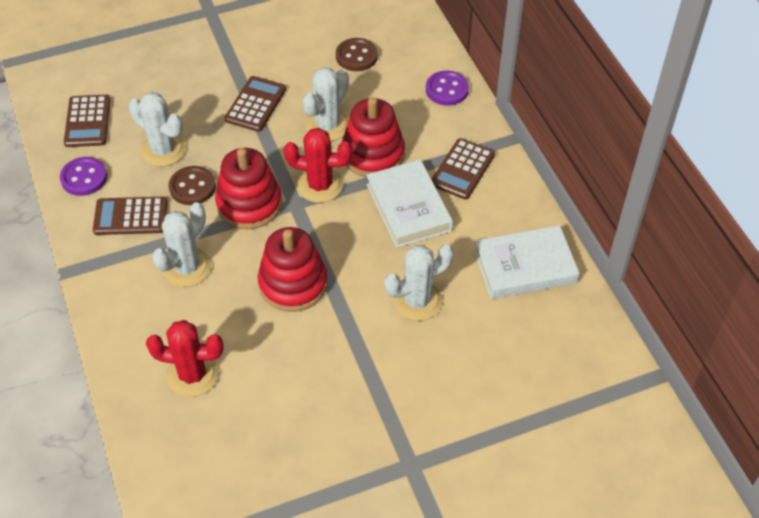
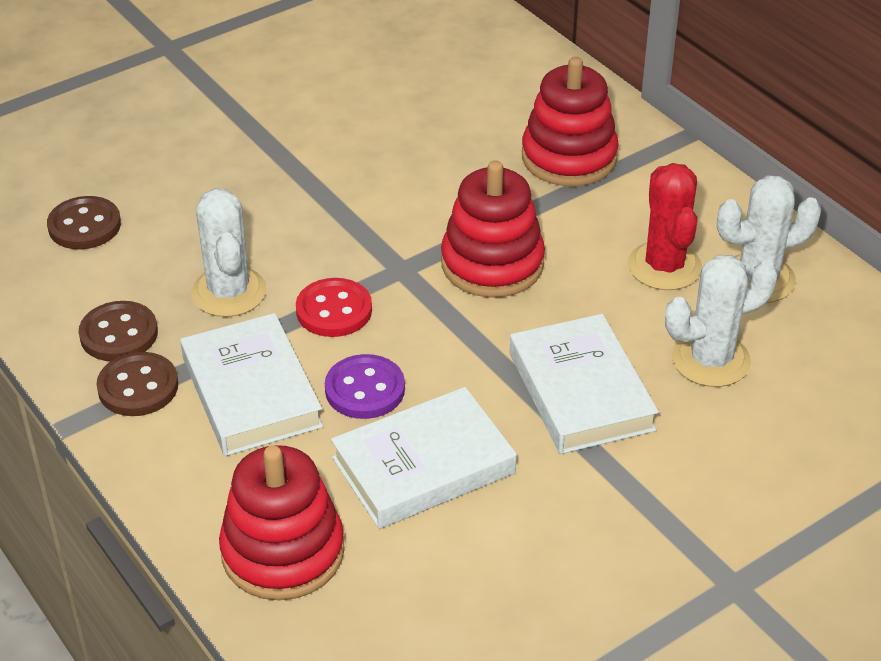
brown button: [169,166,216,205] [336,38,378,71] = 2 -> [47,196,121,249] [79,301,158,361] [96,352,178,416] = 3
brown calculator: [64,95,110,147] [93,197,167,235] [225,76,286,132] [431,138,495,199] = 4 -> none = 0
purple button: [60,157,107,196] [426,71,469,106] = 2 -> [325,354,405,419] = 1
red button: none = 0 -> [296,278,372,337] = 1
red cactus: [146,320,224,397] [284,128,352,203] = 2 -> [628,163,702,290] = 1
white book: [366,159,453,248] [474,225,579,299] = 2 -> [180,313,323,456] [331,387,517,529] [510,314,659,454] = 3
white cactus: [128,92,186,167] [152,202,211,287] [303,67,349,141] [384,244,454,321] = 4 -> [191,188,267,317] [665,255,778,387] [717,175,821,303] = 3

